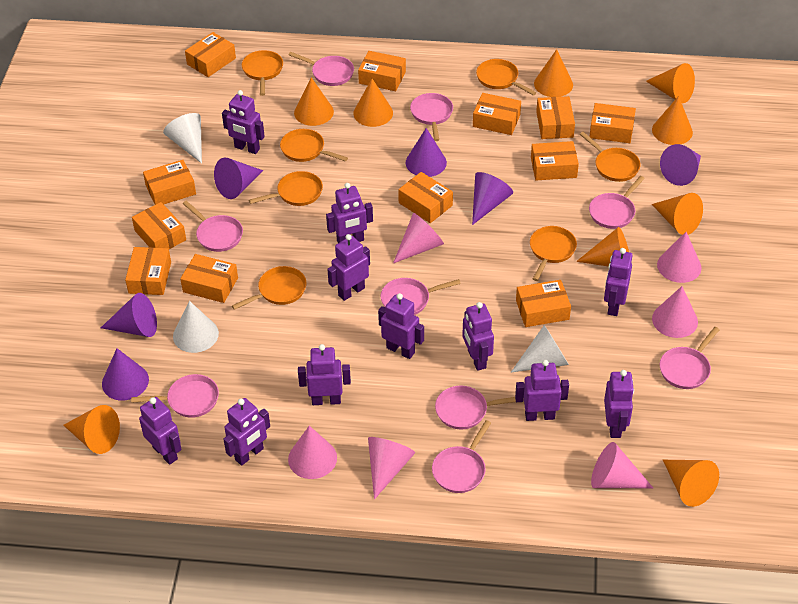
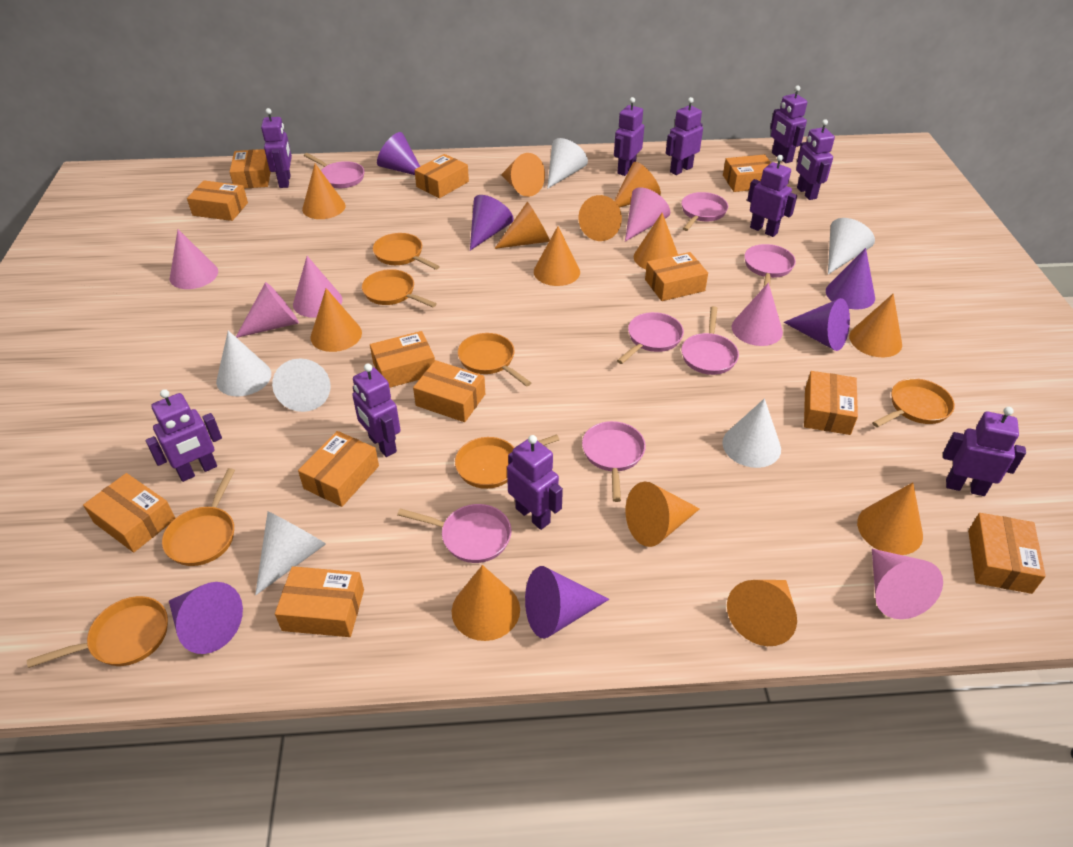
orange cone: [63,405,120,454] [294,77,334,126] [353,79,393,127] [534,49,573,97] [576,227,629,266] [646,63,695,103] [652,96,693,145] [652,193,703,235] [663,460,719,507] = 9 -> [302,164,346,219] [310,288,362,352] [452,565,520,641] [494,202,550,249] [501,153,545,197] [534,226,580,286] [578,195,622,241] [614,162,661,208] [626,482,700,547] [634,213,678,269] [727,580,797,646] [849,294,902,357] [857,483,923,555] = 13
pink pan: [131,374,219,418] [182,201,243,252] [289,52,354,86] [381,278,461,315] [410,93,453,141] [432,420,491,493] [435,386,516,429] [589,176,645,229] [660,327,720,389] = 9 -> [304,153,364,188] [397,504,511,563] [582,421,646,502] [617,312,684,364] [682,192,728,231] [682,306,739,375] [745,244,796,288] = 7
purple robot: [139,397,182,465] [222,90,265,154] [223,398,270,466] [298,344,351,405] [326,183,373,243] [327,234,370,301] [378,293,424,359] [462,302,494,371] [515,360,569,421] [604,248,633,316] [604,370,634,438] = 11 -> [145,389,222,482] [261,108,292,188] [352,364,401,457] [507,435,563,530] [614,97,644,176] [666,97,703,175] [747,155,797,237] [770,86,807,163] [796,119,835,200] [943,407,1026,496] = 10
white cone: [163,113,202,164] [173,301,219,353] [511,325,569,372] = 3 -> [216,330,271,396] [255,511,326,595] [272,358,331,412] [547,138,588,189] [722,398,781,468] [828,218,875,274] = 6

